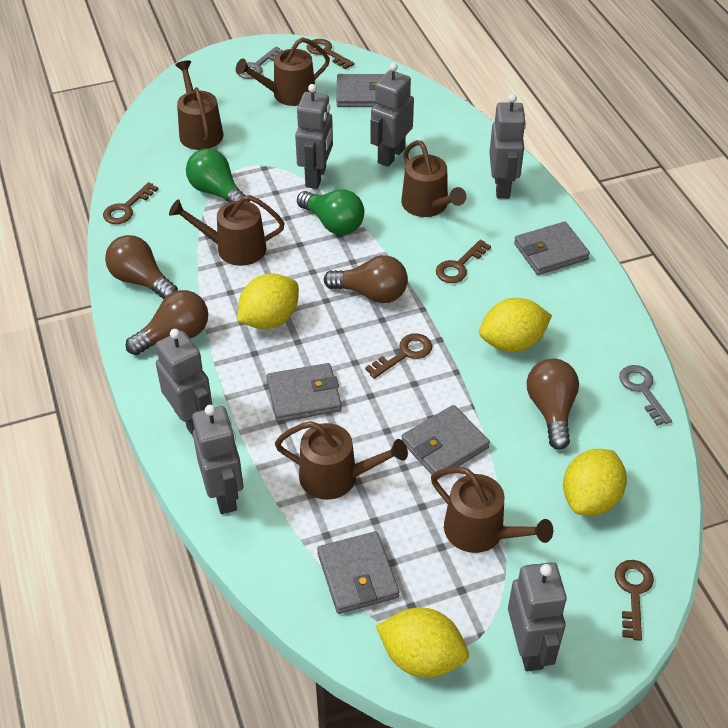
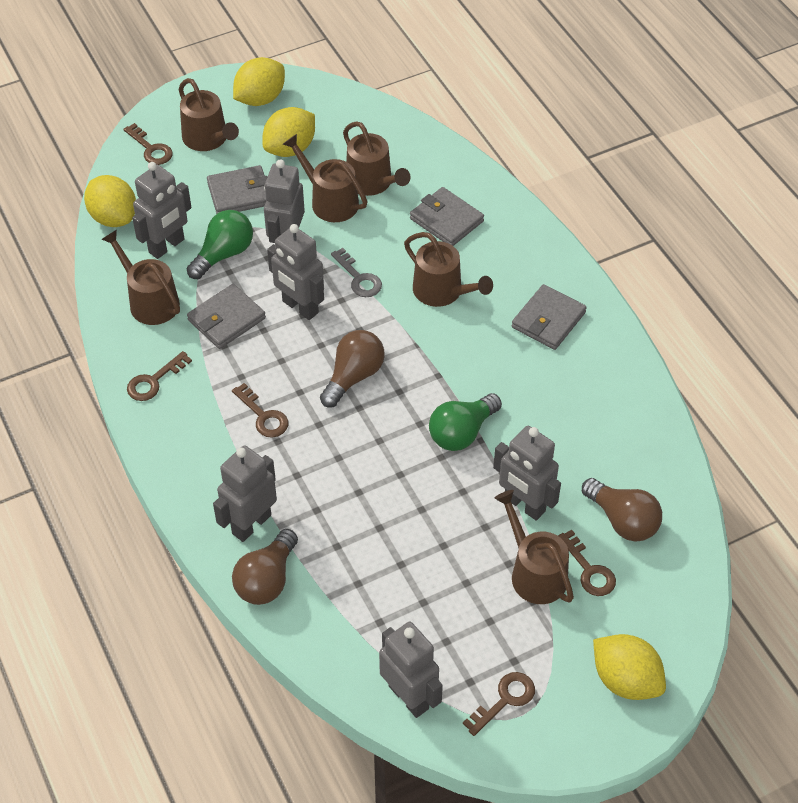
brown light bulb: [105,235,178,300] [125,290,208,355] [324,255,408,303] [527,359,579,450] = 4 -> [232,529,298,605] [320,330,385,408] [582,478,662,542] = 3
grey key: [238,47,283,79] [619,365,672,426] = 2 -> [331,248,382,297] = 1
grey wallet: [267,363,342,422] [317,531,399,614] [336,74,385,107] [401,405,490,479] [514,222,590,275] = 5 -> [187,284,266,349] [207,165,267,214] [410,187,484,246] [512,284,587,350] = 4

